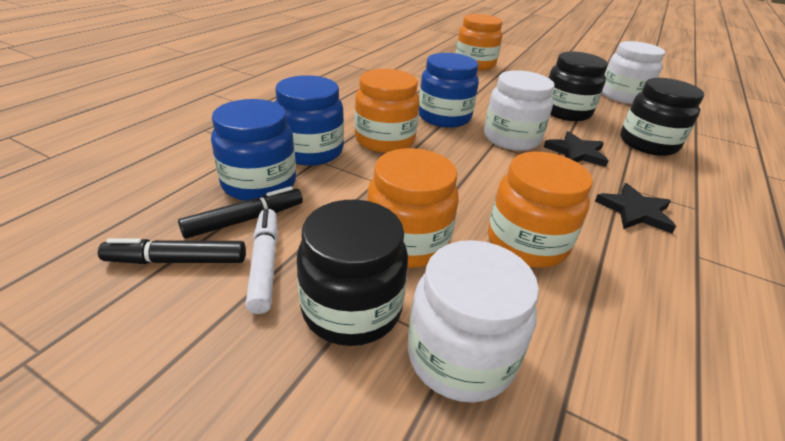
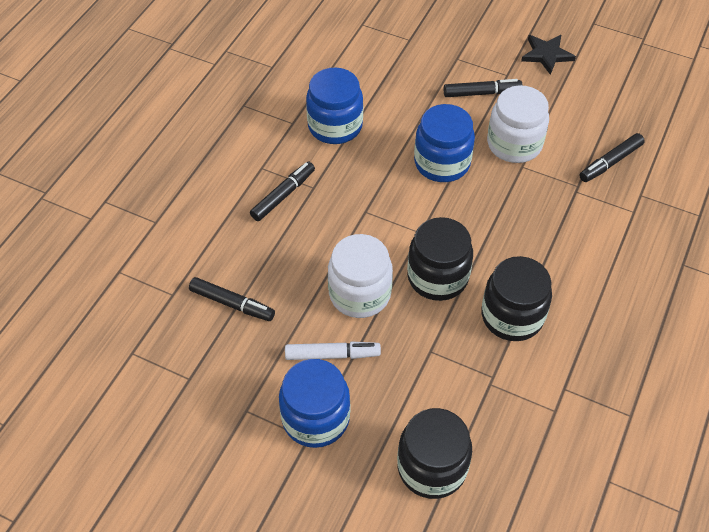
black marker: [98,238,246,264] [178,186,303,239] = 2 -> [189,277,275,321] [250,162,315,221] [444,79,523,97] [579,133,645,182] = 4
black star: [544,131,609,167] [595,183,676,233] = 2 -> [521,35,576,75] = 1
orange jar: [354,69,420,153] [367,148,459,268] [456,14,502,70] [488,152,593,268] = 4 -> none = 0
white jar: [408,240,539,403] [484,70,555,151] [602,41,665,104] = 3 -> [328,234,393,318] [487,86,549,163] = 2

